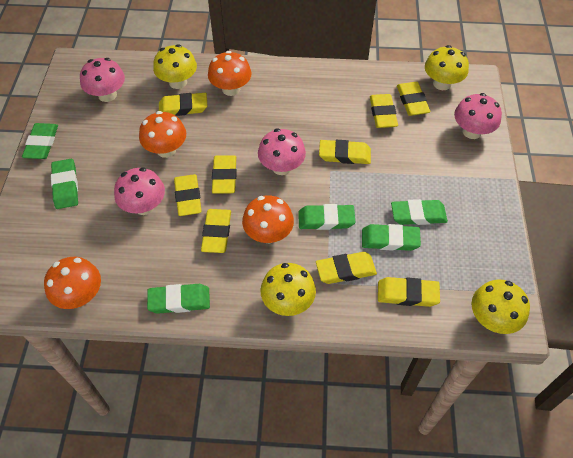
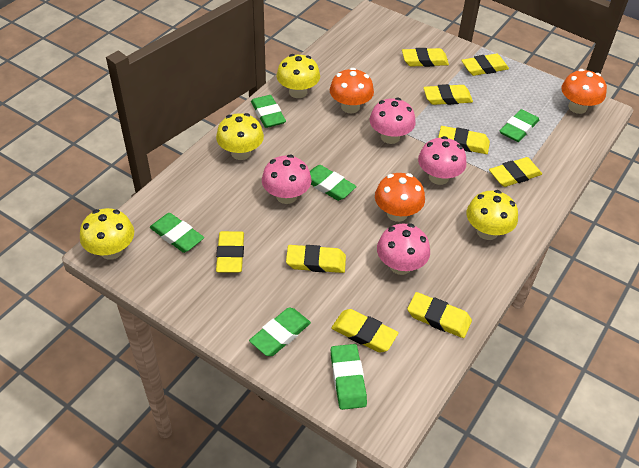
orange mushroom: [44,257,101,309] [139,111,186,158] [208,51,252,96] [242,195,294,243] = 4 -> [330,68,374,113] [375,173,425,222] [561,69,607,114] = 3

